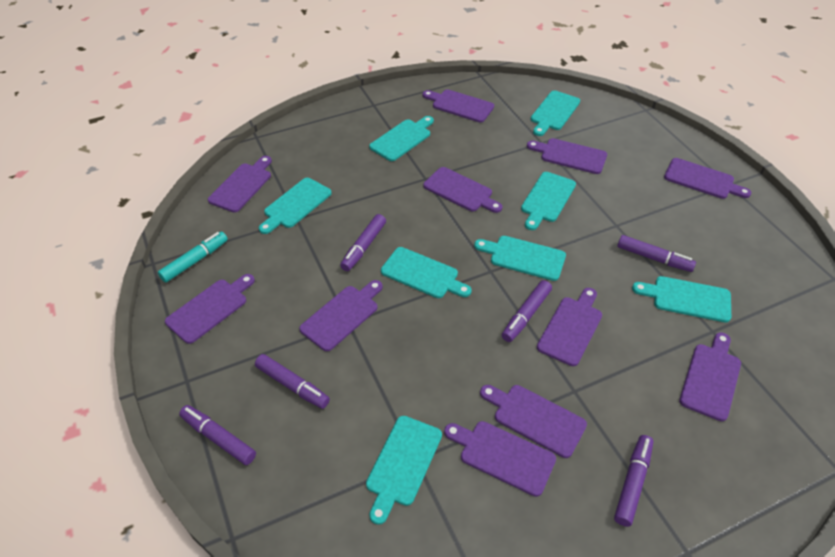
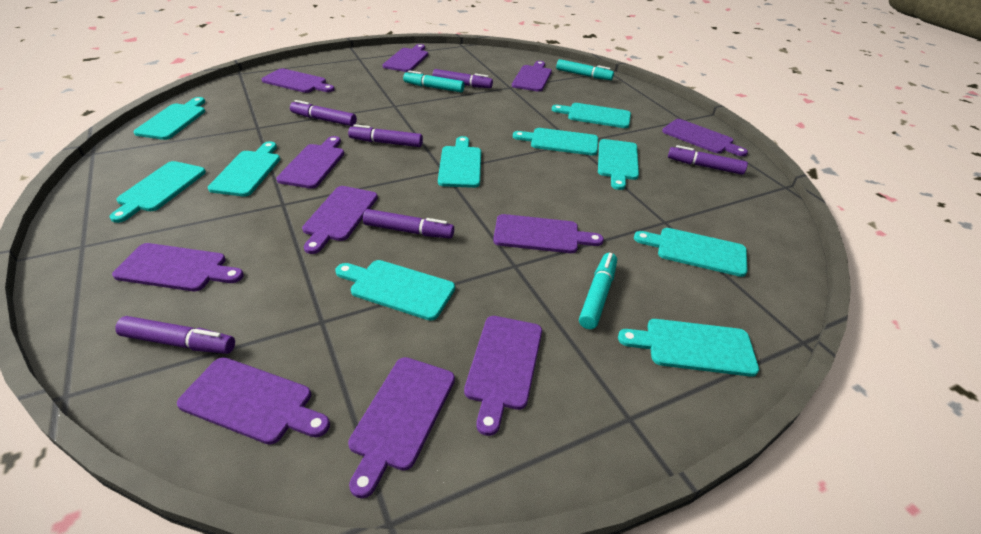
turquoise cutting board: [259,178,332,234] [366,416,442,525] [369,116,434,161] [381,247,472,298] [474,236,566,281] [521,172,576,230] [531,91,580,136] [632,276,731,323] = 8 -> [109,161,206,223] [133,97,205,140] [208,142,280,197] [335,260,455,321] [438,136,481,188] [513,128,598,156] [552,103,631,128] [598,139,639,190] [618,319,759,377] [634,228,747,277] = 10
turquoise marker: [158,231,228,283] = 1 -> [403,70,464,92] [556,59,614,80] [579,253,617,329] = 3

